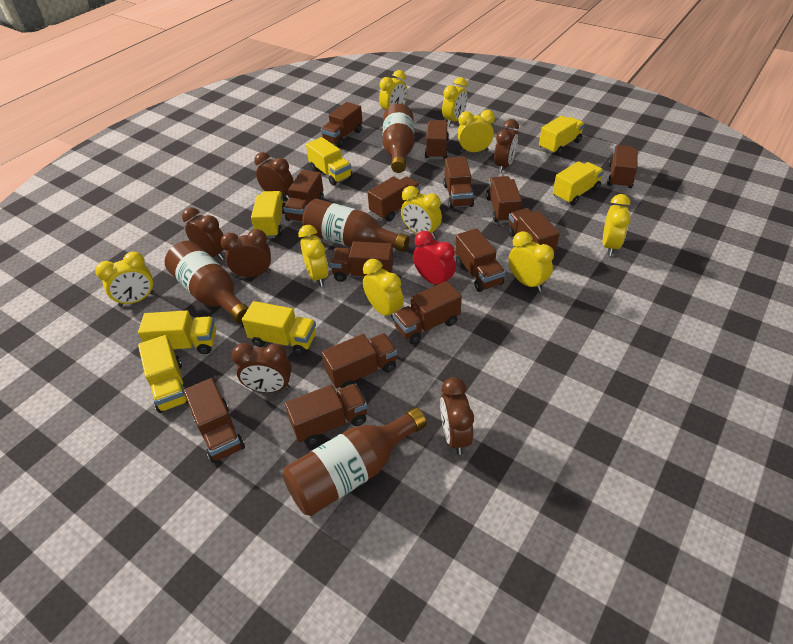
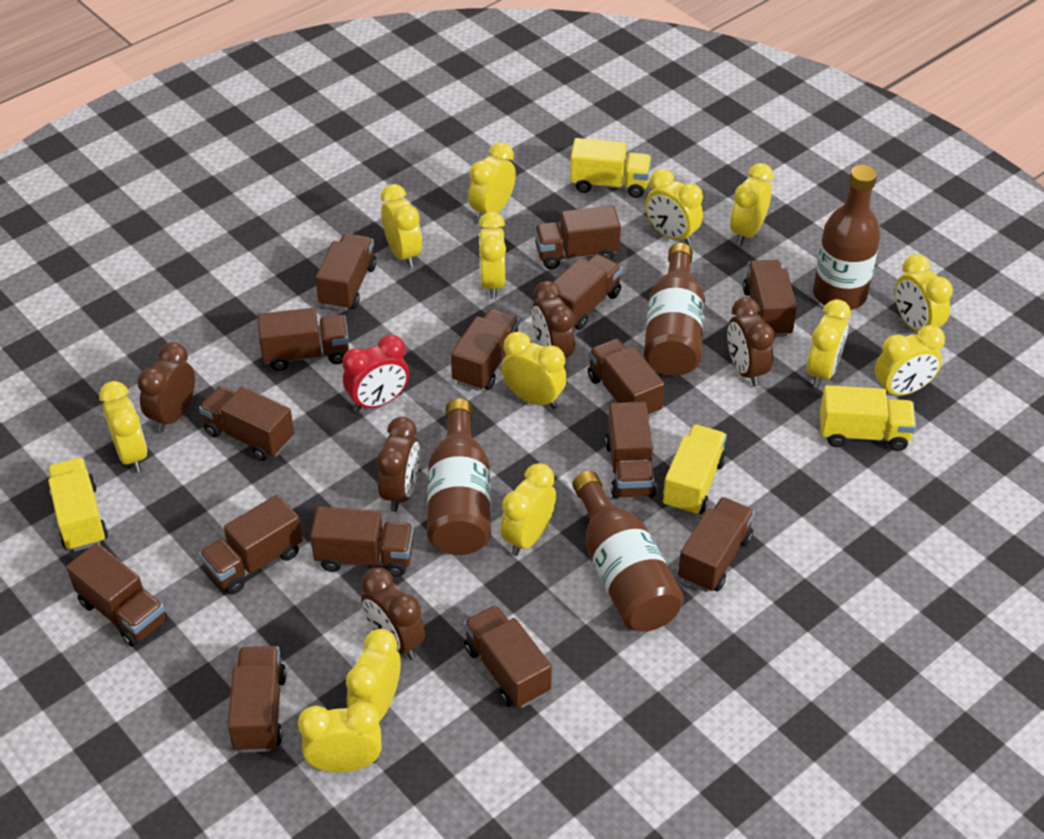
brown clock: [182,207,224,260] [221,229,271,278] [232,343,292,393] [254,152,294,200] [440,377,474,455] [494,119,519,173] = 6 -> [137,342,195,433] [361,567,425,660] [377,417,420,512] [532,281,575,358] [727,297,775,387] = 5
brown truck: [184,378,245,463] [283,170,324,222] [285,383,367,446] [321,102,363,147] [321,333,397,388] [330,241,393,282] [368,176,421,221] [393,281,462,344] [425,120,449,159] [443,156,474,209] [455,228,505,292] [486,176,522,223] [507,208,560,252] [607,145,638,189] = 14 -> [66,543,168,647] [199,386,294,461] [199,495,303,595] [228,646,287,753] [257,308,349,371] [310,507,414,577] [315,233,377,311] [451,309,519,391] [464,605,552,708] [534,205,621,269] [554,254,622,330] [588,339,665,417] [605,402,656,499] [678,497,755,592] [743,259,797,337] = 15
yellow clock: [95,252,155,307] [298,225,329,287] [363,259,404,320] [379,70,408,110] [401,186,442,239] [442,77,467,126] [457,110,495,153] [509,231,554,292] [603,194,630,256] = 9 -> [99,381,147,473] [298,702,382,772] [346,629,401,721] [381,184,422,268] [468,142,516,222] [478,212,506,299] [500,463,556,556] [502,332,567,409] [645,169,703,245] [730,163,773,246] [807,299,851,388] [875,325,945,396] [895,254,953,332] = 13
yellow truck: [138,310,216,354] [138,335,188,413] [242,301,316,355] [251,191,285,238] [306,137,352,186] [539,116,585,156] [553,161,604,206] = 7 -> [47,458,108,552] [570,138,651,198] [662,425,727,516] [820,385,916,451] = 4

